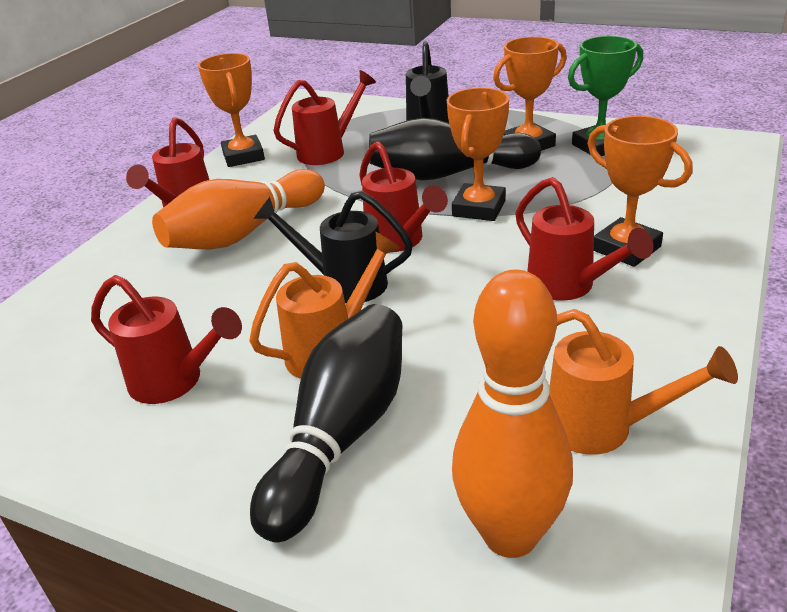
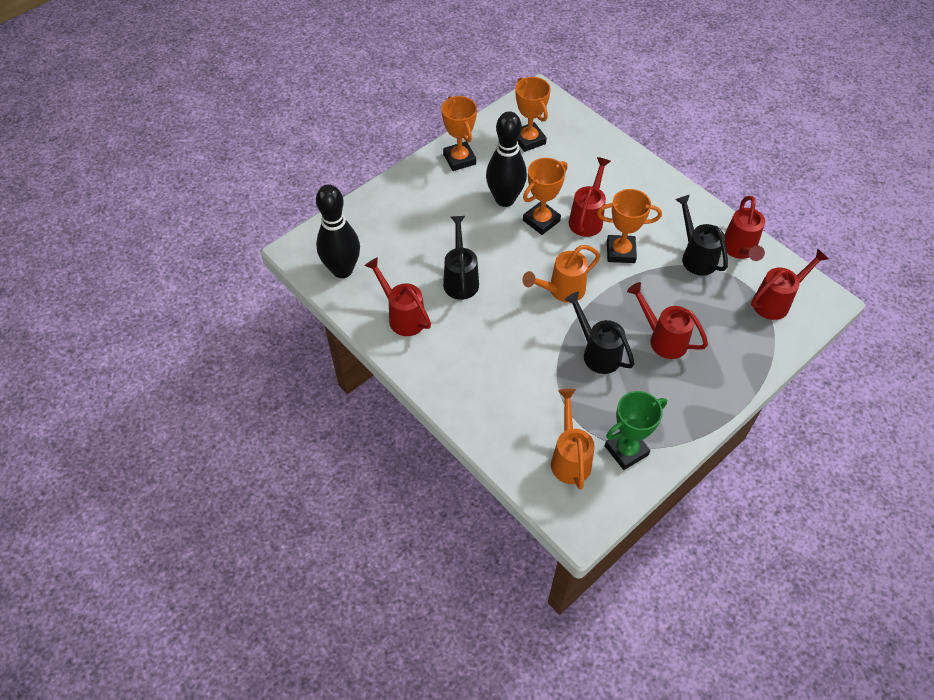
black watering can: [254,191,413,303] [406,42,449,123] = 2 -> [443,216,479,300] [564,292,635,374] [675,195,728,276] = 3
orange bowling pin: [152,169,325,249] [452,270,573,558] = 2 -> none = 0

